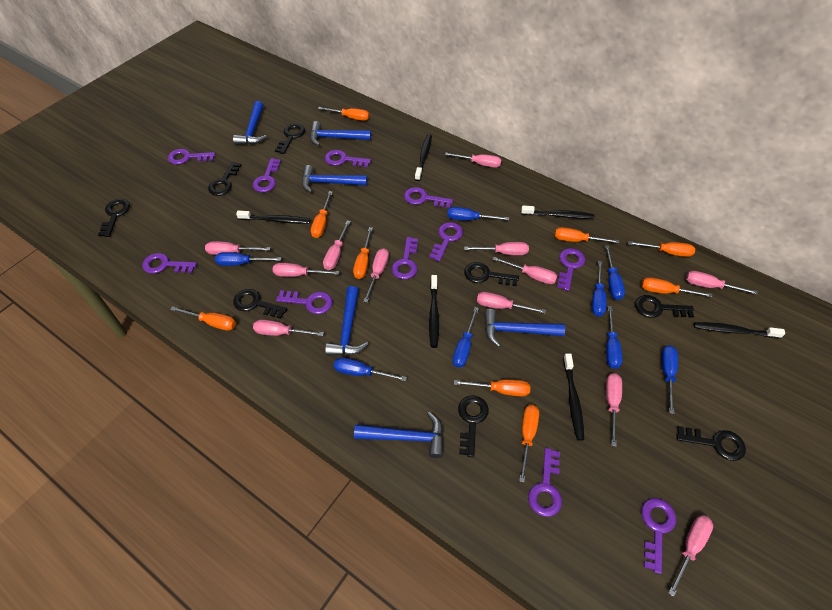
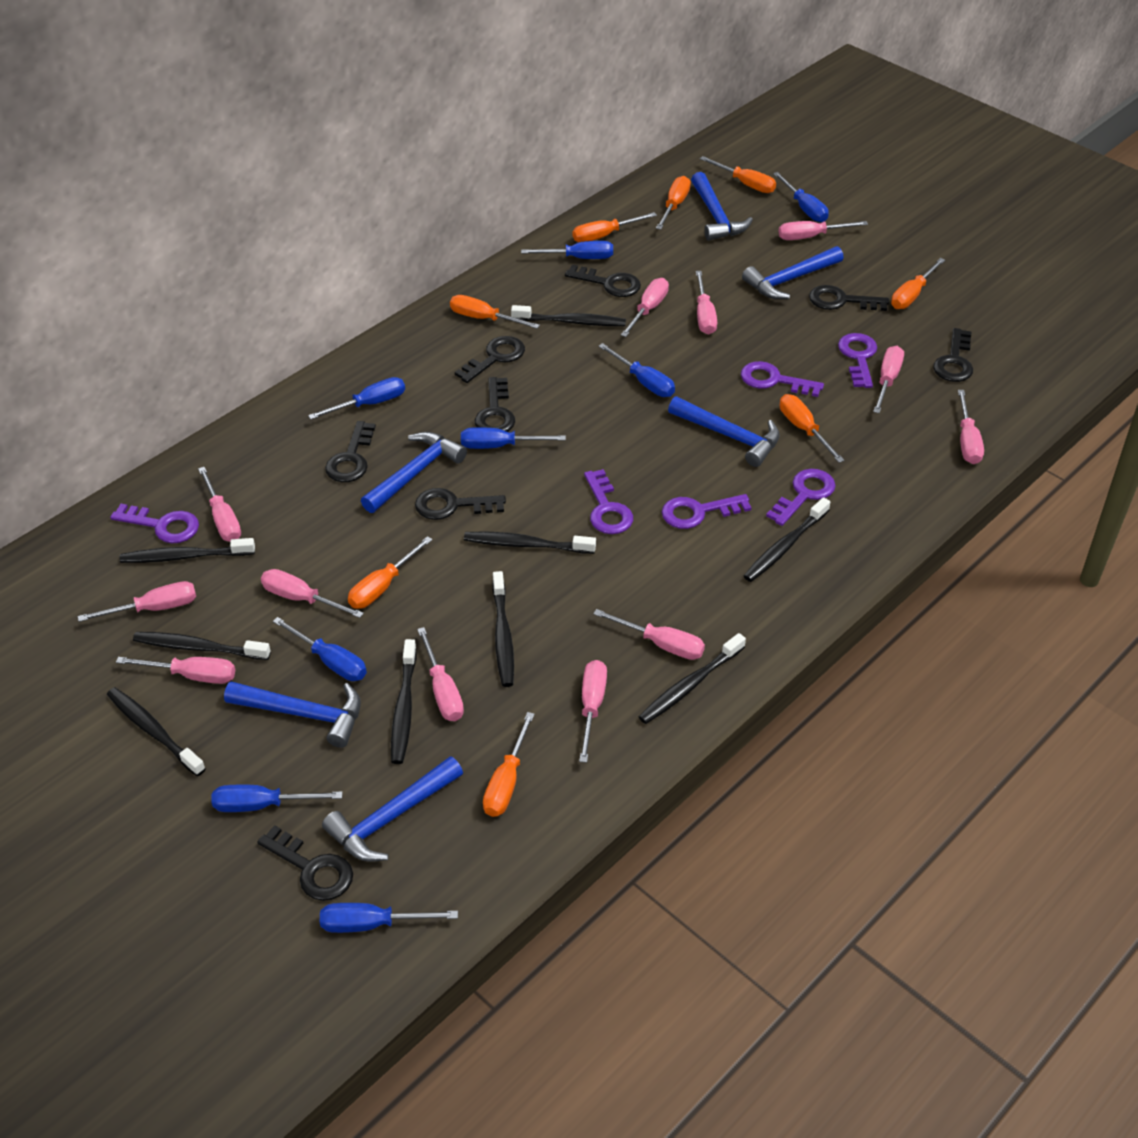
black toothbrush: [236,211,310,224] [415,134,432,181] [429,275,439,348] [521,206,594,219] [563,353,584,441] [694,322,785,339] = 6 -> [107,687,206,776] [120,538,255,563] [133,632,271,660] [391,639,417,764] [464,532,596,554] [492,571,514,687] [511,305,626,326] [639,633,746,724] [744,497,830,582] = 9
orange screwdriver: [170,306,236,331] [311,191,333,238] [318,107,370,121] [353,227,373,279] [454,379,530,396] [519,405,539,482] [555,227,619,243] [628,241,695,257] [641,277,713,297] = 9 -> [348,536,433,609] [450,295,540,329] [483,712,535,817] [573,212,657,242] [656,176,691,230] [700,156,776,193] [780,394,844,463] [891,258,945,309] = 8
purple key: [142,253,197,274] [168,149,216,164] [252,158,281,192] [276,290,332,314] [325,150,371,167] [391,237,418,279] [404,187,453,208] [429,222,463,261] [528,448,562,517] [557,248,585,291] [641,498,676,574] = 11 -> [110,504,199,543] [584,469,633,534] [662,494,752,529] [741,361,824,397] [766,469,836,526] [838,333,877,388] = 6

